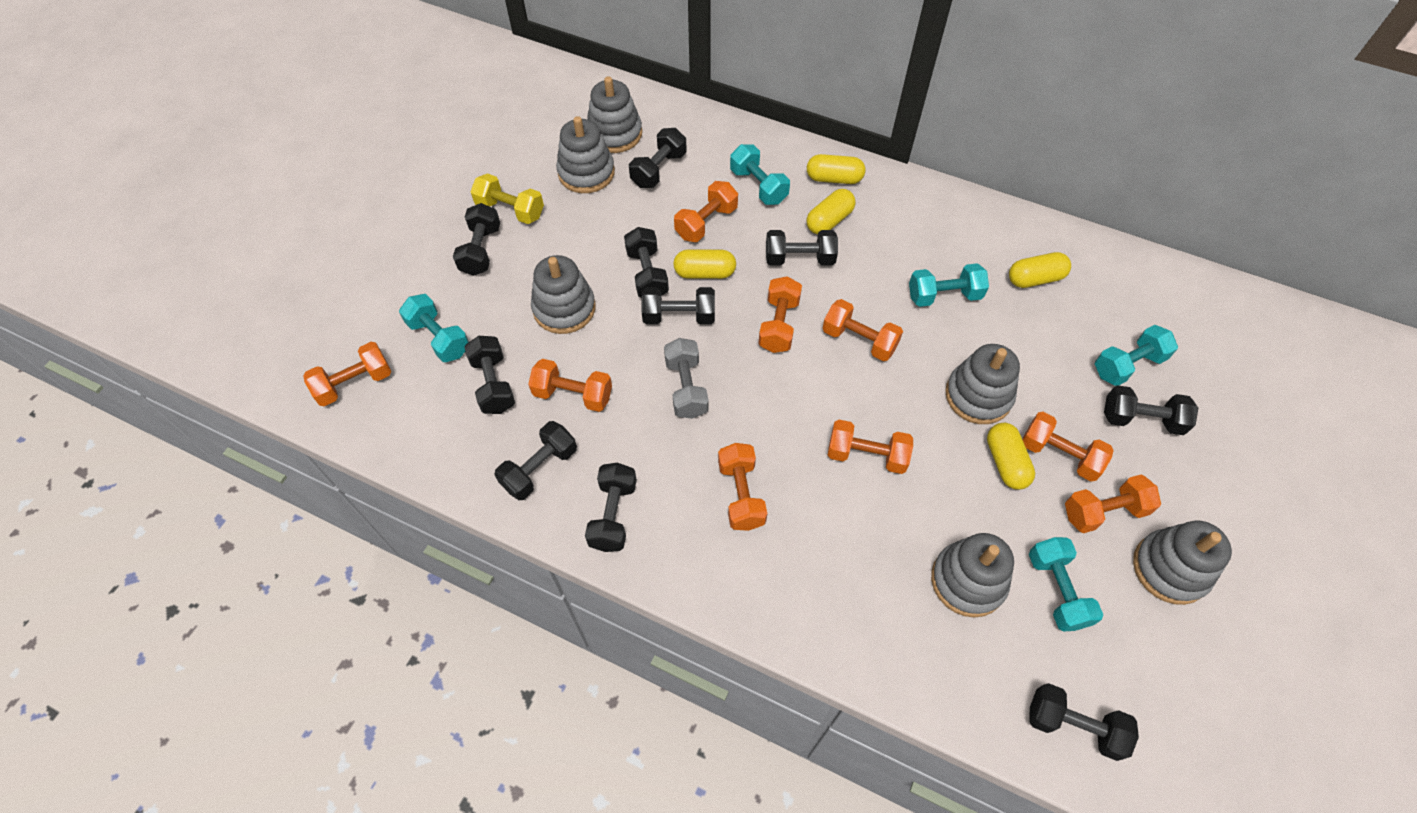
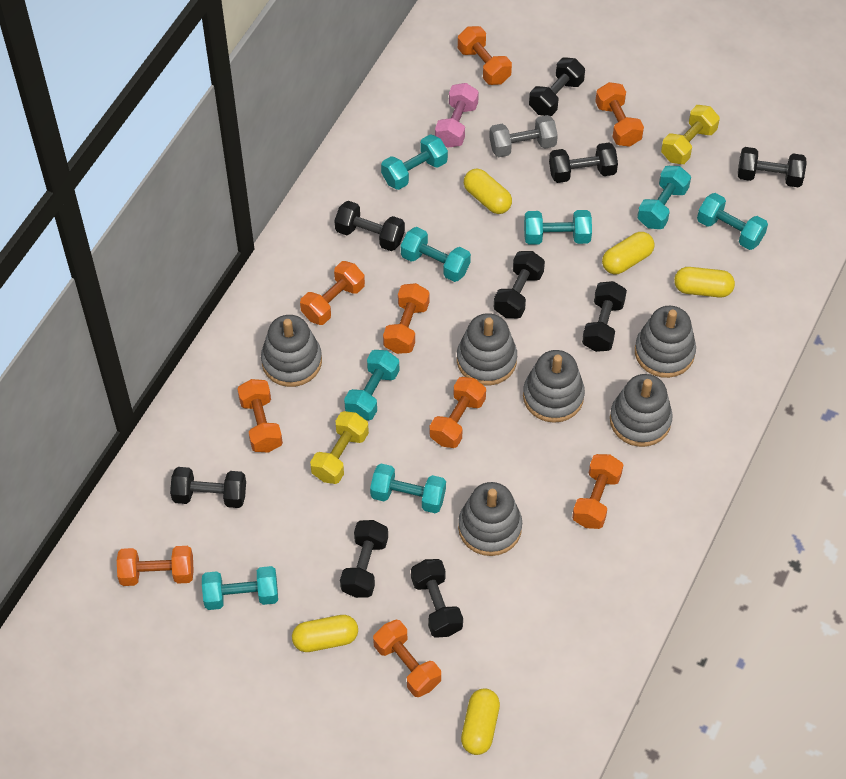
black dumbbell: [453,203,500,276] [464,336,515,414] [494,421,577,500] [585,463,637,552] [624,227,669,298] [629,128,687,188] [642,287,715,324] [766,230,838,266] [1029,683,1139,761] [1104,385,1198,435] = 10 -> [170,467,246,508] [334,201,405,251] [340,520,388,598] [411,559,463,638] [494,251,545,318] [529,57,585,116] [549,143,618,183] [582,281,627,352] [738,147,807,188] = 9
pink dumbbell: none = 0 -> [435,83,479,148] = 1
turquoise dumbbell: [399,294,469,362] [730,144,790,205] [909,263,989,307] [1029,537,1103,632] [1095,325,1178,386] = 5 -> [202,566,278,610] [344,350,399,420] [370,464,446,513] [381,134,448,190] [401,227,471,282] [524,210,592,245] [637,166,691,229] [697,193,768,250] = 8
yellow dumbbell: [471,173,544,224] = 1 -> [310,411,369,484] [661,105,720,164] = 2

